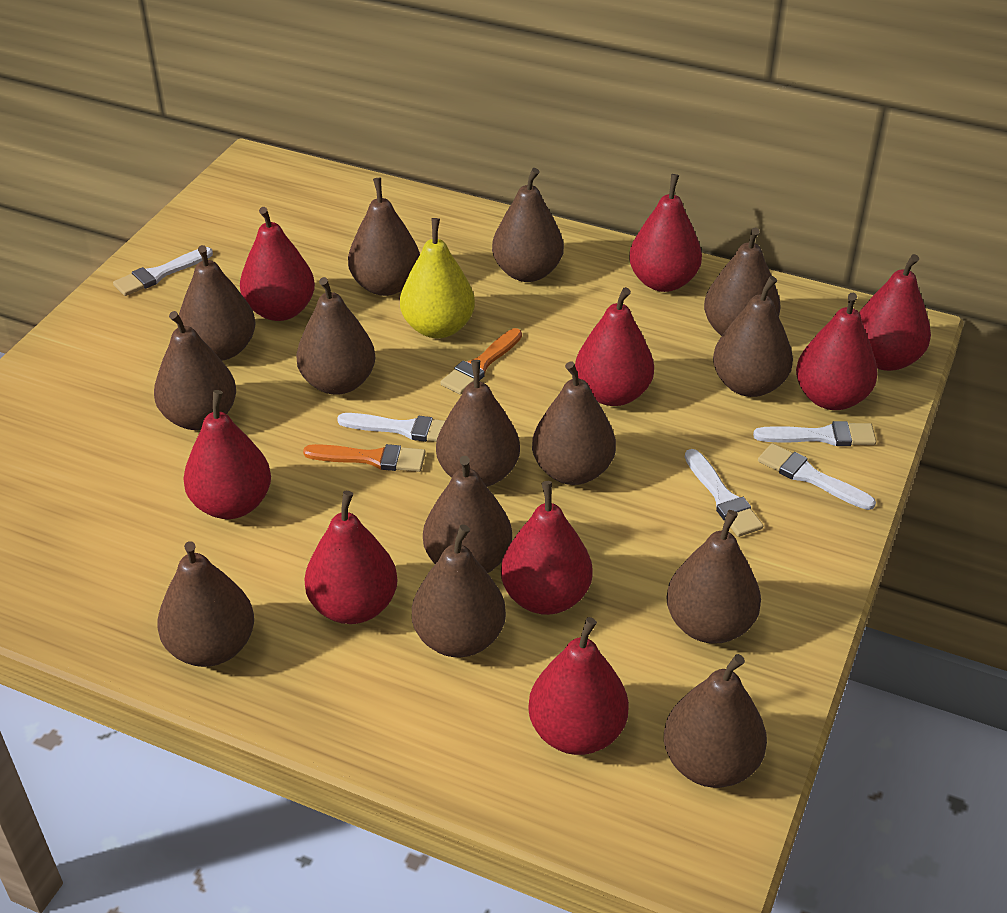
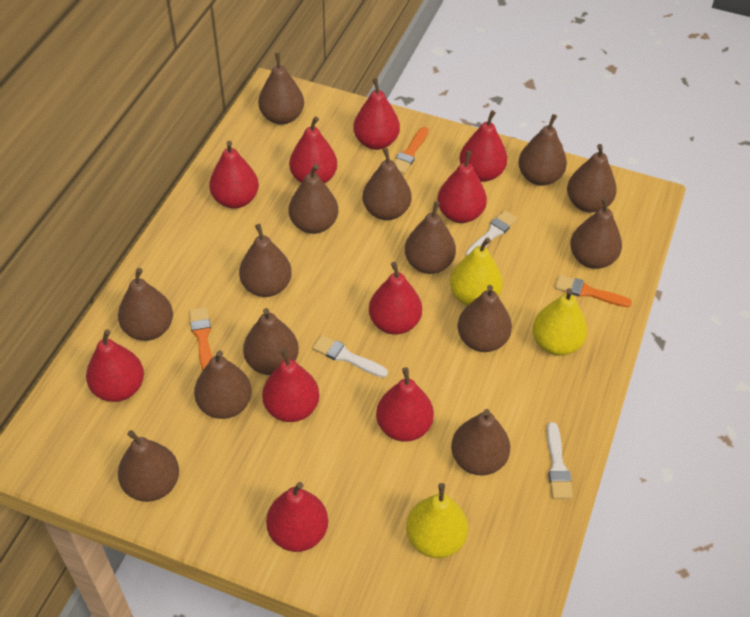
orange brush: [303,444,426,472] [441,328,522,395] = 2 -> [189,307,212,371] [394,127,429,174] [555,275,632,307] = 3
red pear: [183,390,271,519] [240,207,315,321] [304,491,398,624] [501,481,593,615] [528,617,629,755] [575,287,654,406] [629,174,702,292] [796,293,878,410] [859,254,931,371] = 9 -> [86,329,144,402] [209,141,259,209] [262,348,319,422] [266,482,328,552] [289,116,337,184] [353,78,400,150] [369,262,422,335] [376,367,434,442] [437,151,487,223] [460,110,507,182] = 10
white brush: [113,247,213,296] [337,413,445,442] [685,449,763,537] [753,421,876,446] [758,443,876,510] = 5 -> [312,335,388,378] [466,210,518,256] [547,422,573,499] = 3
yellow pear: [400,218,475,338] = 1 -> [406,483,468,558] [450,237,503,306] [533,288,587,356] = 3

